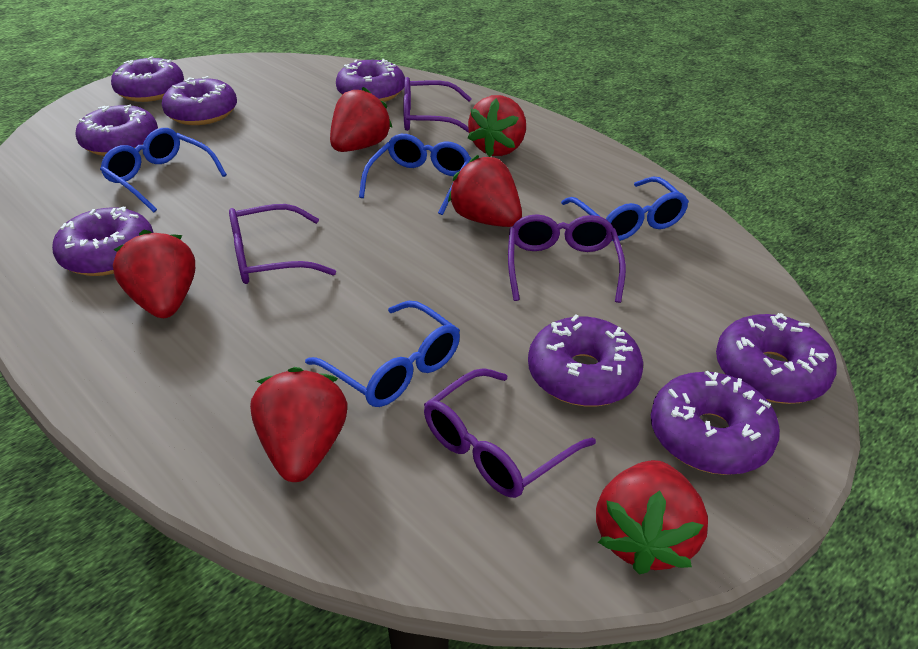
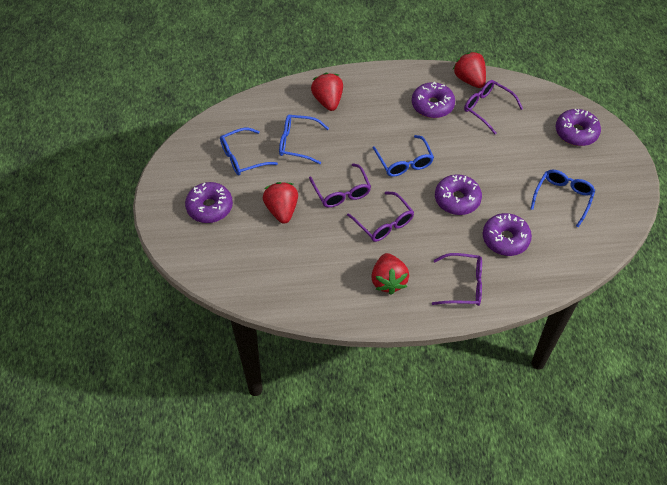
purple donut: [52,206,153,276] [75,105,158,156] [111,56,184,102] [162,76,237,125] [336,59,405,102] [528,314,643,406] [651,371,780,475] [716,313,837,404] = 8 -> [185,182,233,223] [412,82,455,118] [435,174,482,215] [483,213,532,256] [556,109,601,146] = 5
red strawberry: [113,230,195,318] [250,367,347,482] [330,87,393,152] [448,155,522,227] [468,95,526,157] [596,460,708,575] = 6 -> [263,182,298,224] [311,73,343,111] [371,253,409,295] [453,52,486,88] = 4

